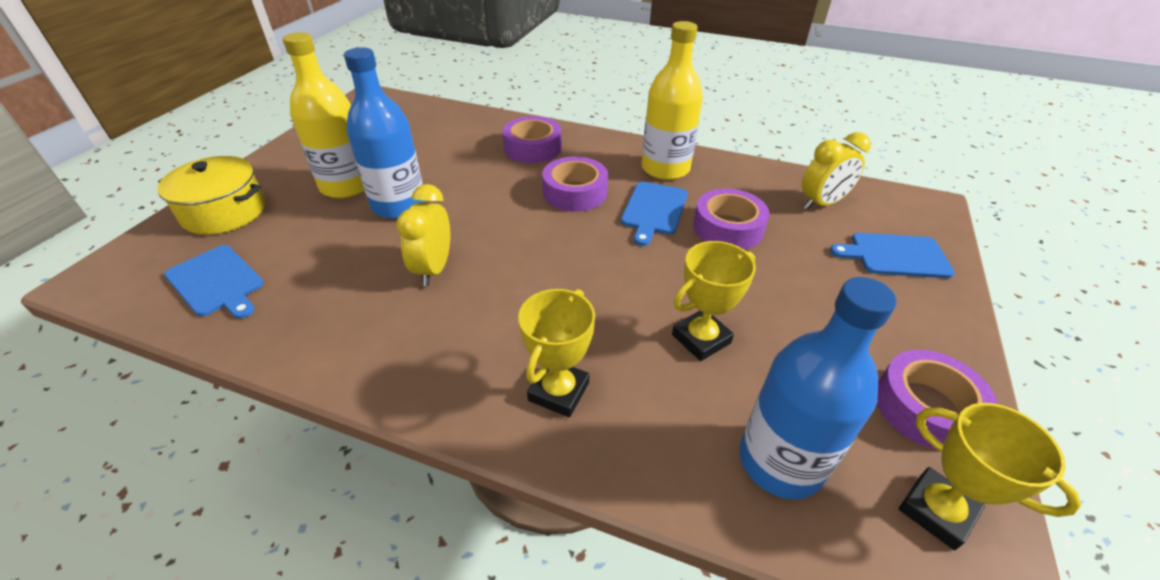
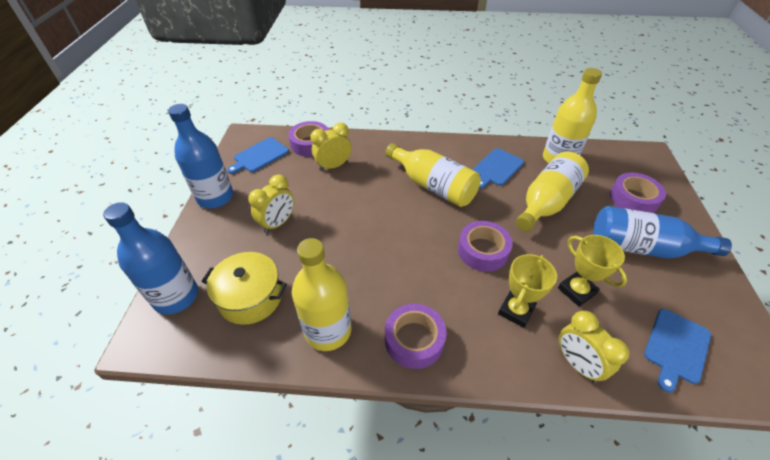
blue bottle: [344,47,425,219] [739,277,897,499] = 2 -> [103,202,198,315] [168,104,233,208] [593,206,732,258] = 3
yellow bottle: [282,32,364,199] [642,21,703,180] = 2 -> [292,238,351,351] [385,143,481,207] [516,152,589,231] [543,68,602,164] = 4
yellow clock: [396,184,450,286] [802,132,871,210] = 2 -> [248,174,294,233] [310,123,351,171] [559,311,630,383] = 3
yellow trophy: [518,289,595,417] [672,241,756,361] [899,403,1081,550] = 3 -> [498,254,557,328] [558,235,627,307] = 2

